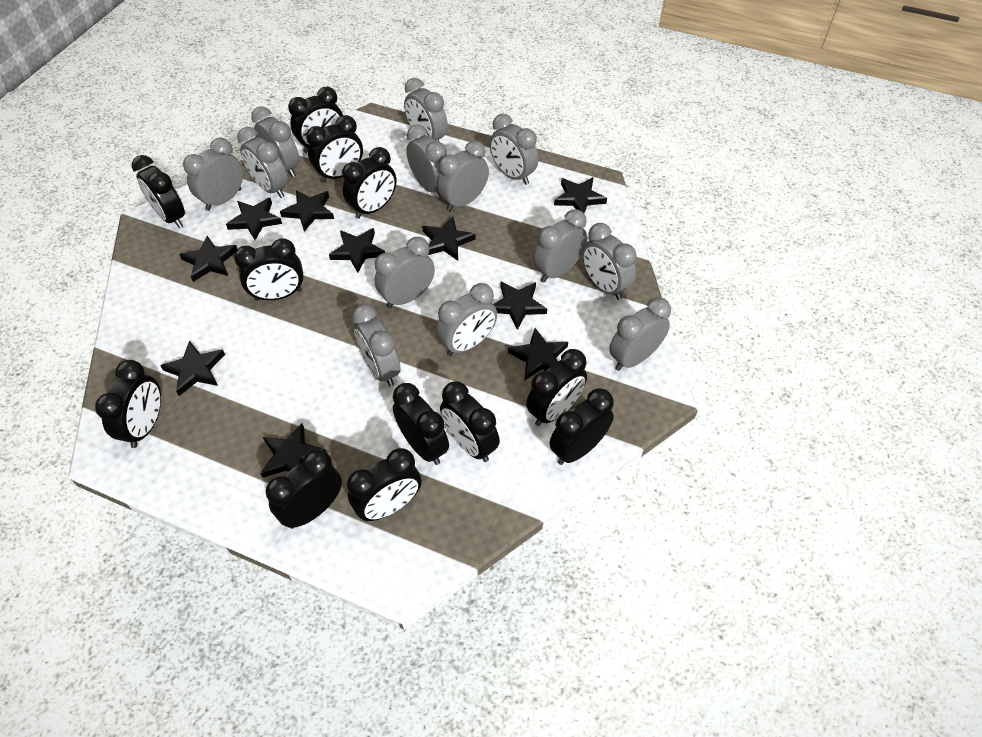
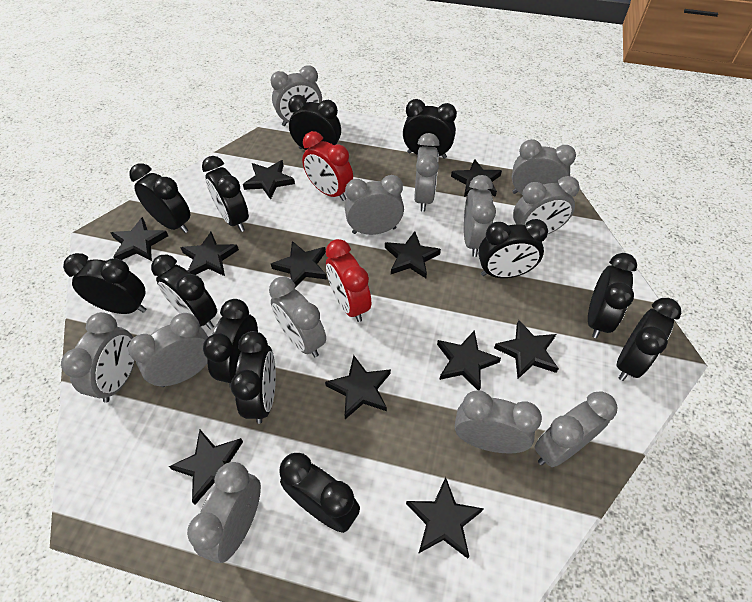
black star: [160,341,225,396] [179,236,237,282] [226,198,282,240] [260,424,327,478] [280,190,334,232] [329,228,385,273] [422,217,476,261] [494,282,547,330] [508,328,568,380] [554,177,607,213] = 10 -> [111,217,168,261] [169,430,243,505] [180,232,239,276] [243,160,295,200] [271,241,327,289] [325,355,391,419] [385,231,441,278] [406,477,484,559] [437,331,501,390] [451,159,502,197] [494,320,559,379] = 11
grey clock: [183,138,243,211] [237,127,288,198] [251,106,299,178] [352,304,401,386] [375,237,435,308] [404,78,448,142] [406,124,447,198] [436,283,497,356] [437,140,489,211] [490,114,539,185] [533,209,587,283] [582,223,636,300] [609,297,671,371] = 13 -> [61,312,135,403] [128,313,208,387] [187,462,261,563] [269,277,326,357] [271,65,322,126] [344,175,404,235] [414,133,439,212] [455,390,542,453] [464,175,496,257] [512,139,576,194] [513,176,580,234] [535,391,618,467] = 12
red clock: none = 0 -> [302,131,353,201] [326,239,371,322] = 2

